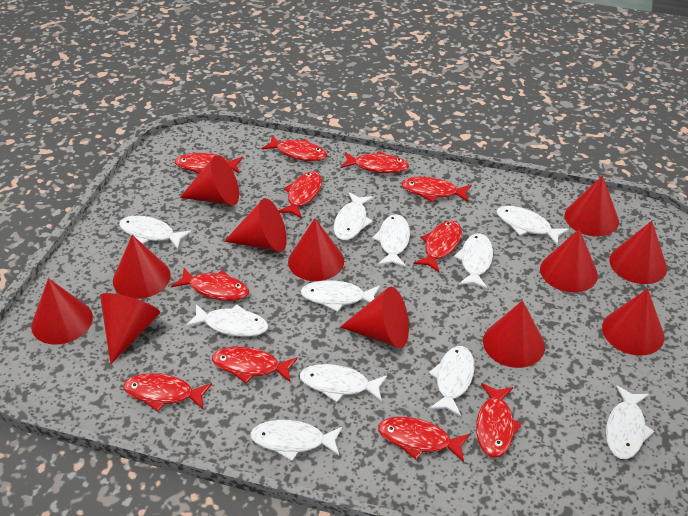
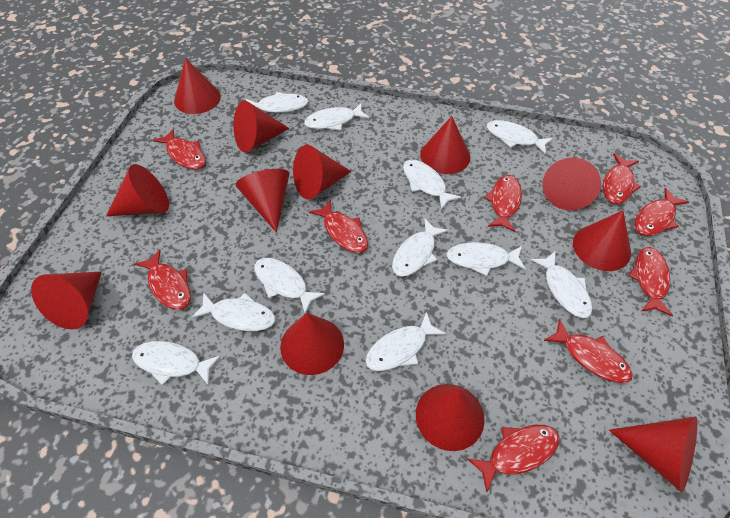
red fish: [123,373,212,412] [171,268,249,301] [175,153,243,174] [212,346,298,383] [261,135,327,161] [278,171,322,219] [340,151,409,173] [378,417,470,462] [401,177,472,202] [414,221,462,272] [476,383,522,458] = 11 -> [134,249,191,310] [153,129,206,170] [309,199,368,253] [467,425,560,492] [484,175,522,232] [544,319,633,383] [603,153,641,204] [628,247,673,316] [634,188,689,236] = 9

